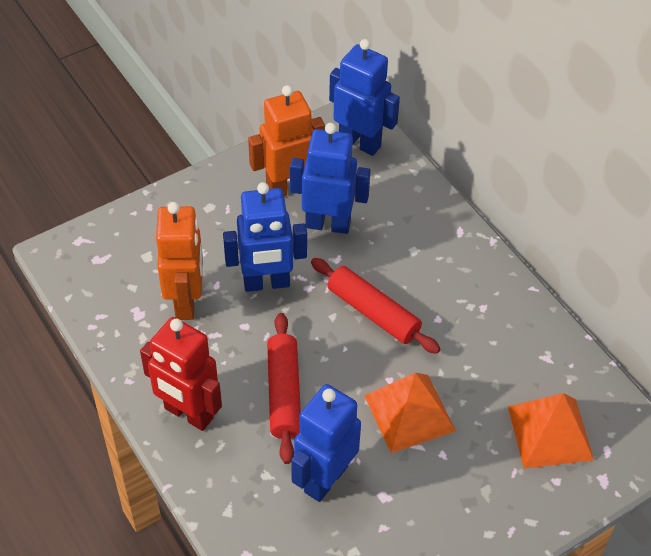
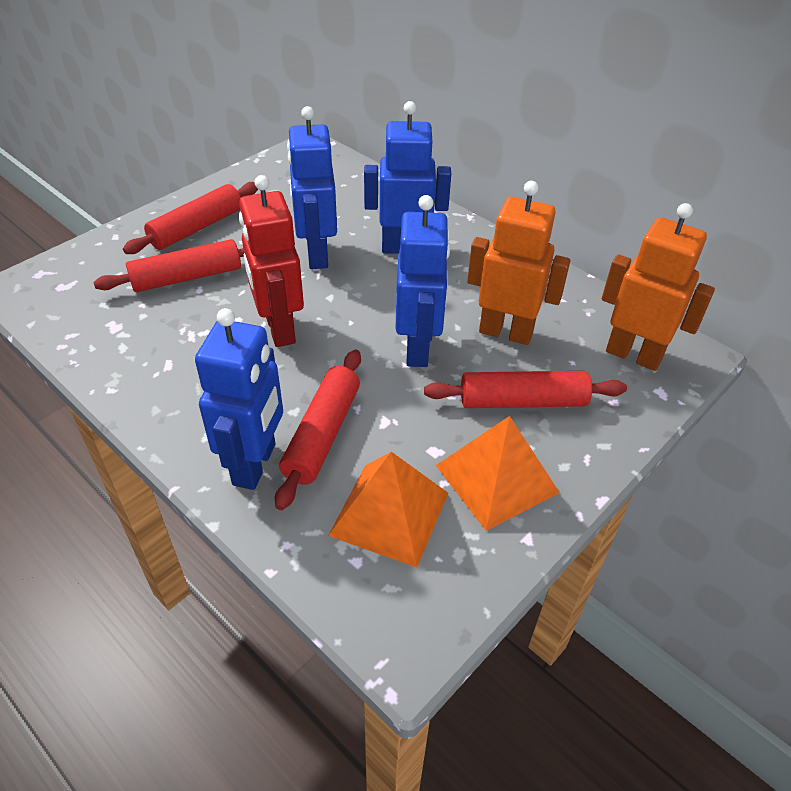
red rolling pin: [267,313,301,464] [311,258,441,354] = 2 -> [93,239,244,292] [123,182,258,254] [275,350,361,510] [424,371,627,408] = 4

